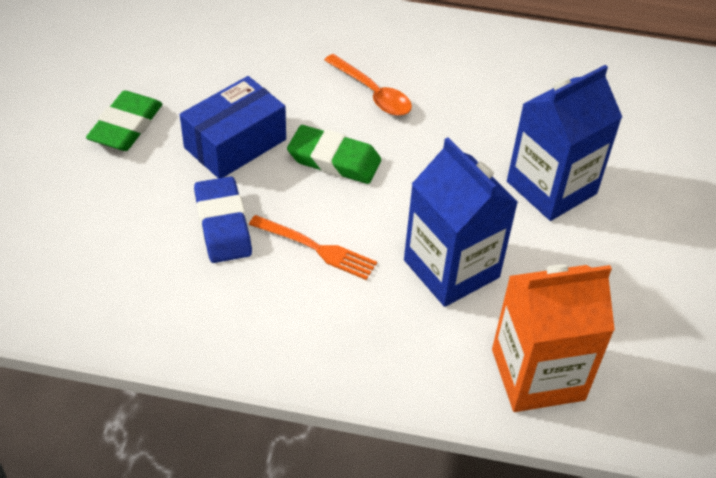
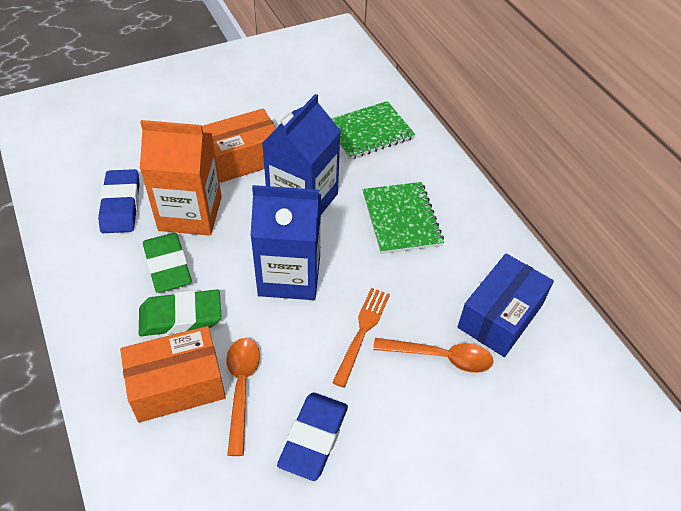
blue eraser: [194,176,252,263] = 1 -> [98,169,140,233] [277,393,348,481] = 2
green notebook: none = 0 -> [331,101,415,160] [363,182,444,254] = 2
orange box: none = 0 -> [120,326,226,423] [202,109,276,183] = 2
orange spoon: [324,54,412,116] = 1 -> [226,338,260,456] [373,338,493,373] = 2

